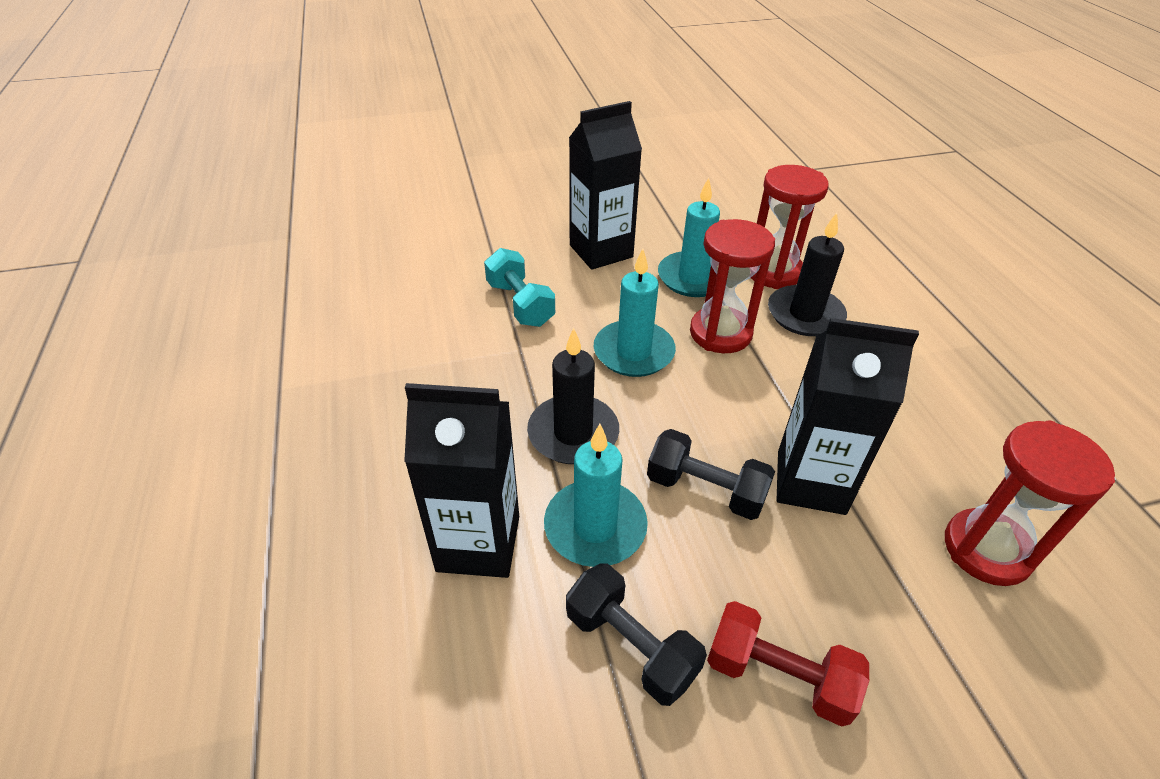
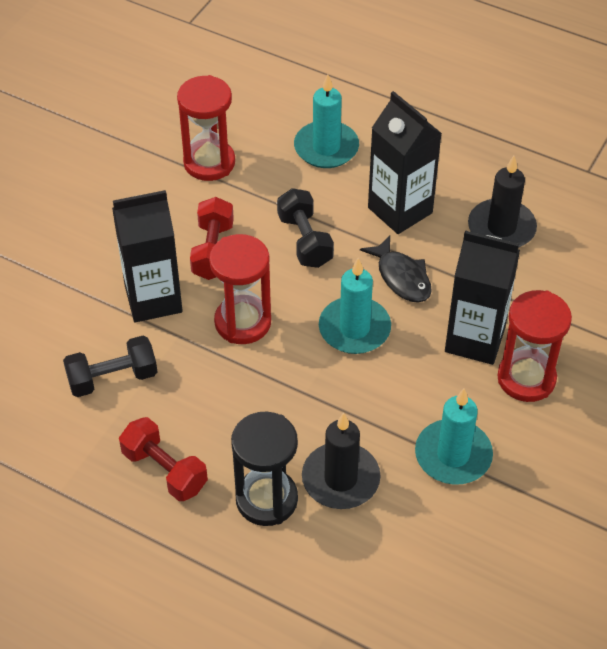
black fish: none = 0 -> [360,235,432,303] = 1
black hourglass: none = 0 -> [231,412,298,526] = 1
red dumbbell: [707,601,869,727] = 1 -> [119,417,208,501] [190,197,234,280] = 2
turquoise dumbbell: [484,248,555,327] = 1 -> none = 0

